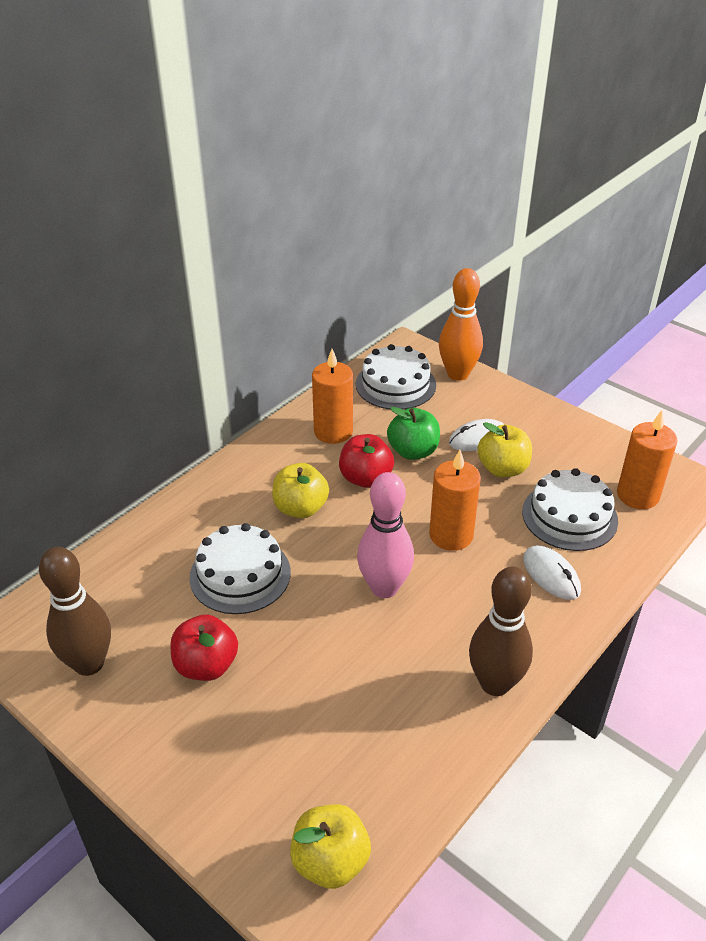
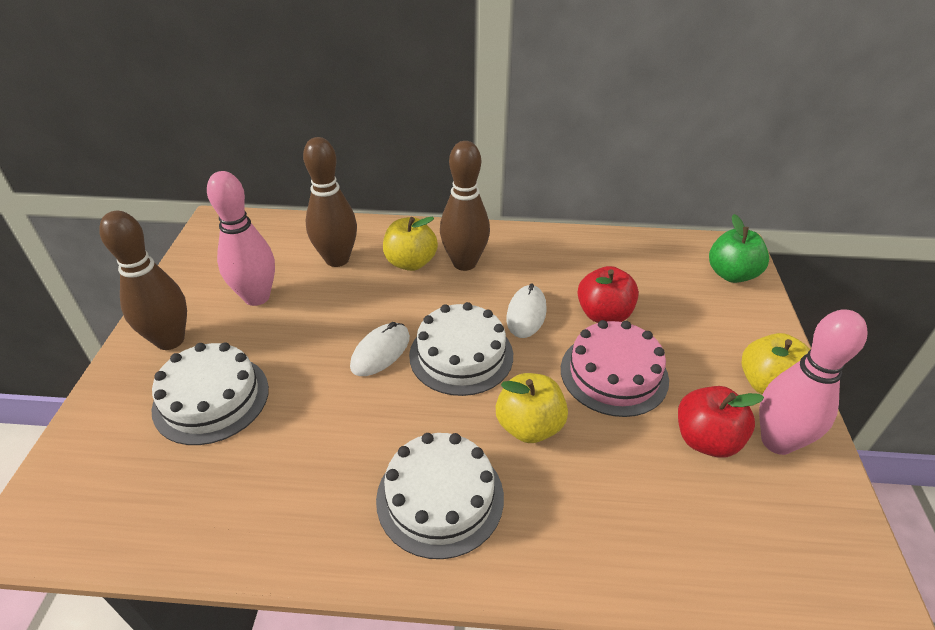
brown bowling pin: [39,547,111,676] [469,567,533,696] = 2 -> [99,211,187,350] [303,137,357,267] [440,141,490,271] = 3
orange bowling pin: [439,268,483,381] = 1 -> none = 0
orange candle: [312,349,353,444] [429,450,481,551] [617,410,677,509] = 3 -> none = 0
pink bowling pin: [357,472,414,598] = 1 -> [207,171,275,306] [759,309,868,455] = 2
pink cake: none = 0 -> [561,320,669,417] = 1

